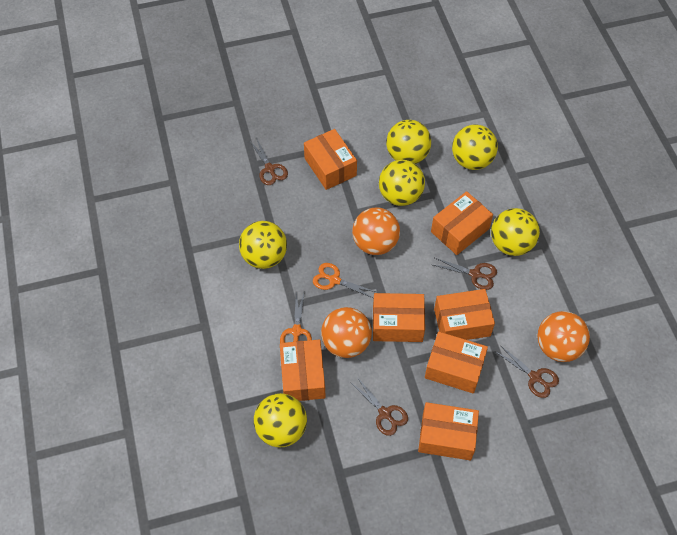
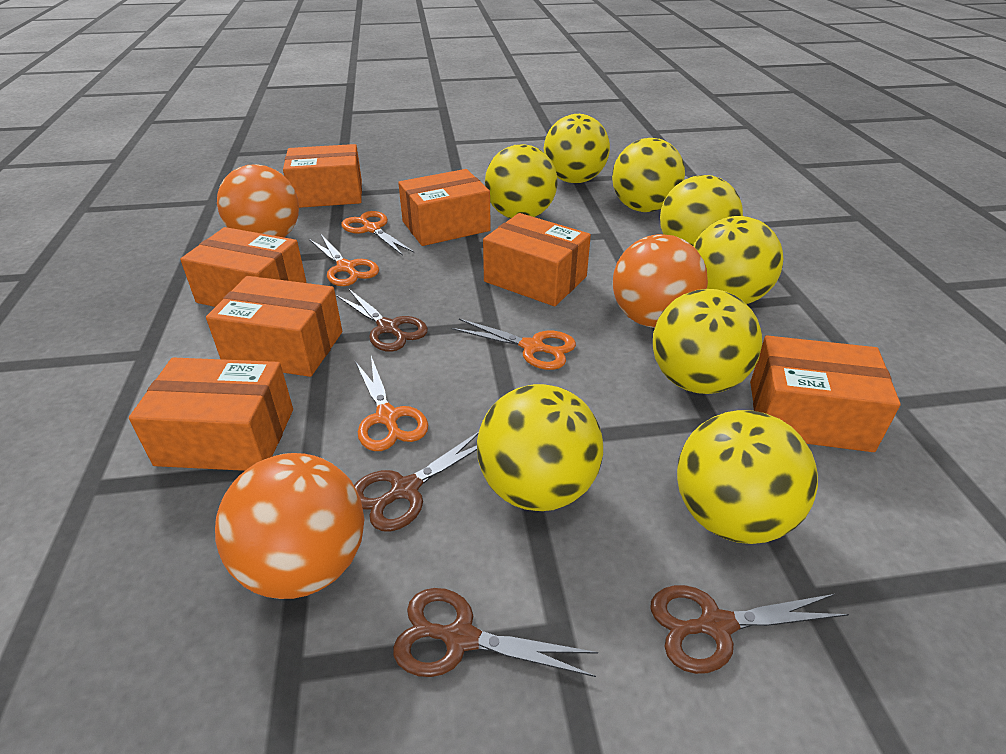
orange scissors: [280,292,312,343] [313,263,376,298] = 2 -> [309,235,379,286] [341,211,414,256] [355,356,428,451] [452,319,576,370] = 4
yellow ball: [239,221,287,269] [254,393,307,447] [379,160,425,206] [386,120,431,164] [452,124,498,170] [491,208,540,256] = 6 -> [477,384,603,511] [485,144,558,219] [544,114,610,183] [612,138,685,212] [653,289,762,394] [660,175,743,246] [677,410,818,544] [693,216,783,304] = 8

